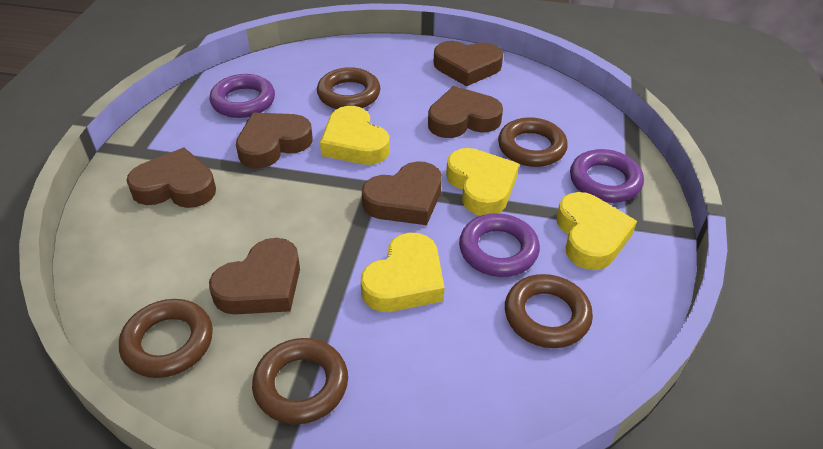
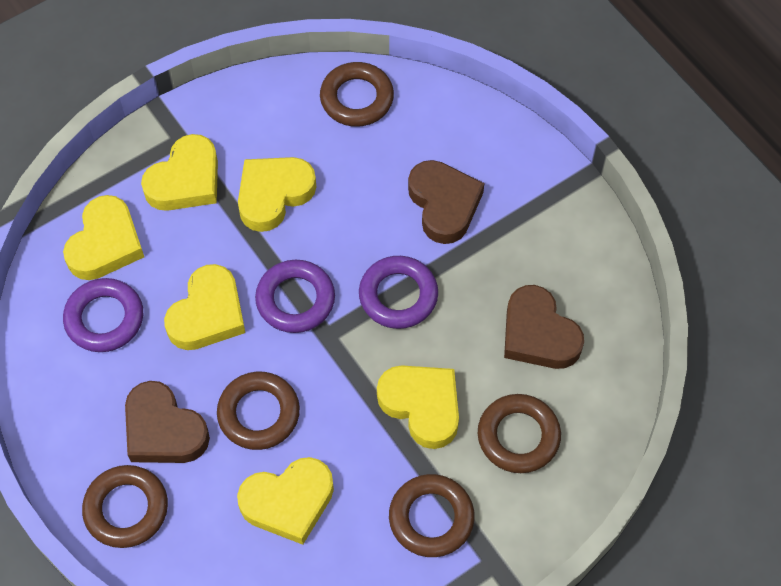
brown heart: [126,148,216,208] [209,238,300,315] [236,113,313,168] [362,161,442,225] [428,86,503,138] [434,41,503,86] = 6 -> [125,381,210,463] [408,160,484,244] [504,285,584,369] = 3
yellow heart: [320,106,390,165] [361,233,444,312] [446,148,519,216] [557,192,637,270] = 4 -> [63,195,144,280] [141,134,218,211] [164,264,245,350] [237,457,334,545] [238,157,316,232] [377,365,459,449] = 6

